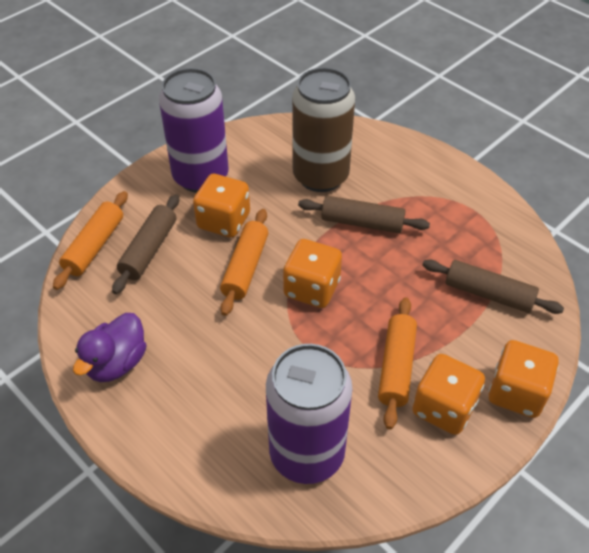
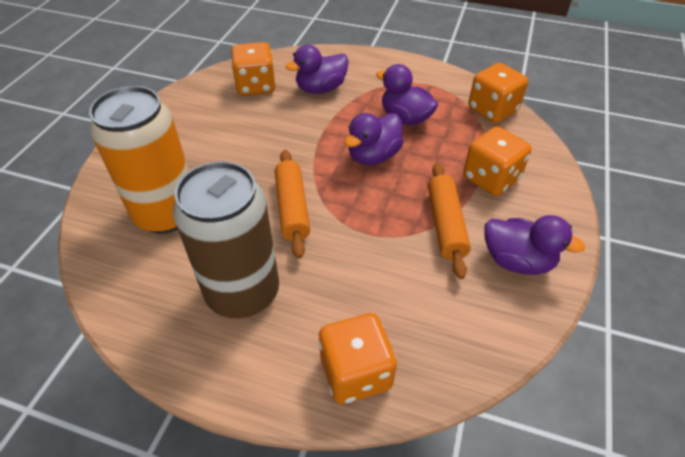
brown rolling pin: [112,194,179,294] [298,196,430,233] [422,259,564,314] = 3 -> none = 0
orange can: none = 0 -> [89,86,189,234] = 1
orange rolling pin: [53,191,128,290] [220,209,268,316] [378,297,417,429] = 3 -> [275,150,310,259] [428,163,471,279] = 2
purple can: [159,68,229,193] [266,344,353,484] = 2 -> none = 0
purple duck: [73,313,147,382] = 1 -> [286,45,349,94] [344,113,404,165] [376,64,438,125] [484,215,585,275] = 4

